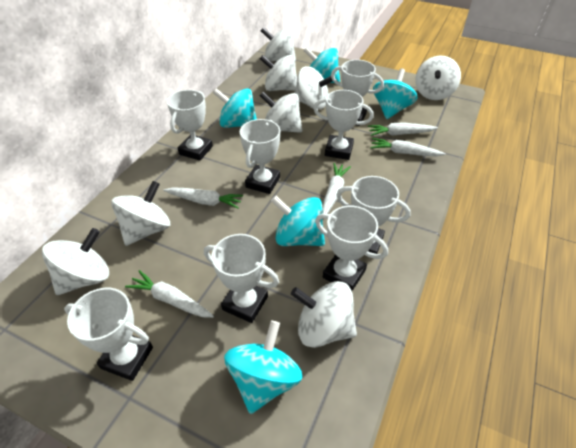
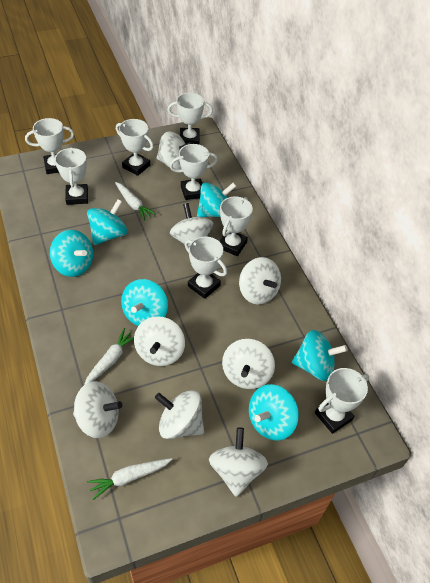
turquoise spinning top: [213,88,257,128] [224,321,303,414] [271,195,325,246] [304,47,340,83] [373,68,417,119] = 5 -> [50,230,93,277] [87,199,127,245] [121,279,168,326] [197,182,237,217] [249,384,299,440] [292,330,348,381] = 6
white carrot: [125,270,214,318] [163,187,243,209] [322,163,351,214] [368,122,438,136] [371,138,445,156] = 5 -> [84,328,134,385] [87,458,173,500] [115,182,156,220] = 3

